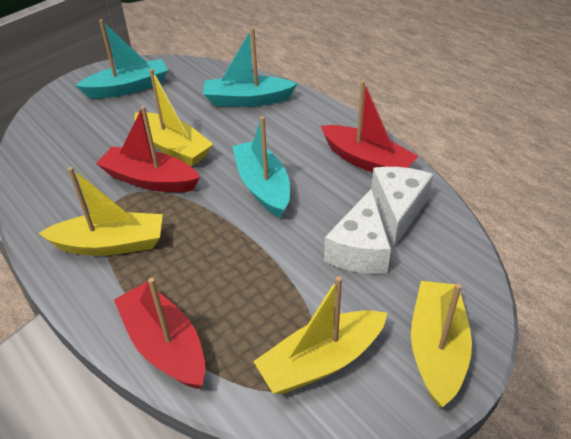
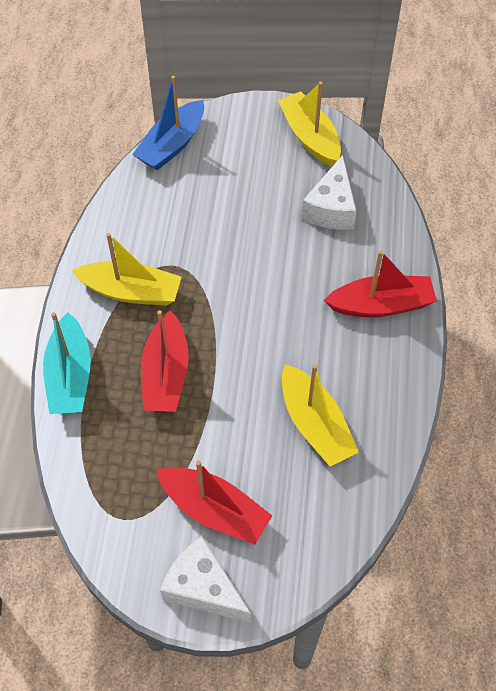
blue boat: none = 0 -> [132,76,204,170] = 1
turquoise boat: [75,19,168,98] [203,27,297,107] [232,116,290,218] = 3 -> [43,312,91,414] = 1
yellow boat: [39,167,163,256] [135,69,213,166] [253,276,387,394] [411,281,472,407] = 4 -> [72,233,181,306] [278,82,341,167] [282,364,359,467] = 3

